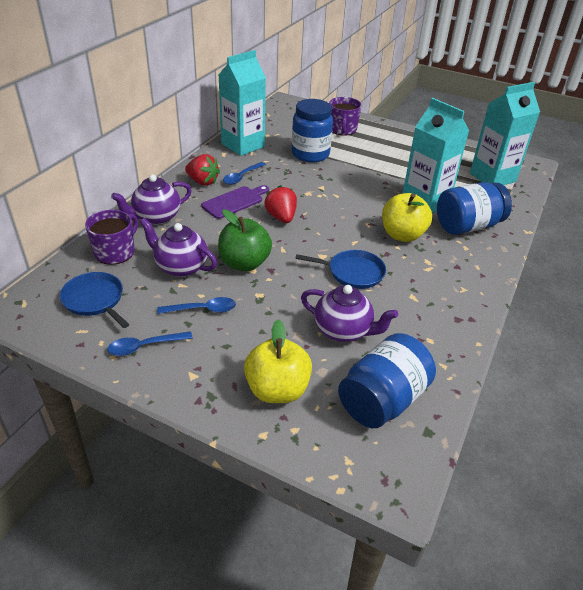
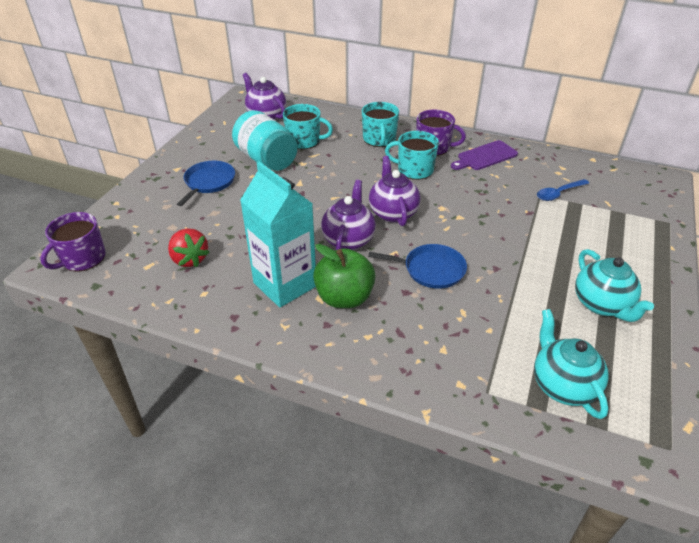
blue jar: [292,99,333,163] [338,333,436,428] [437,182,512,235] = 3 -> none = 0
blue spoon: [107,331,193,356] [157,297,236,314] [223,162,266,185] = 3 -> [537,179,589,201] = 1
red strawberry: [185,154,220,186] [264,185,297,223] = 2 -> [168,228,210,267] = 1
turquoise carton: [219,50,266,156] [403,98,469,213] [470,82,540,185] = 3 -> [240,162,316,307] = 1
turquoise jar: none = 0 -> [232,110,298,171] = 1
turquoise mug: none = 0 -> [283,104,333,149] [362,102,399,147] [385,131,439,180] = 3
turquoise teapot: none = 0 -> [534,309,609,419] [575,249,654,322] = 2
yellow apple: [244,319,312,403] [382,193,432,242] = 2 -> none = 0

